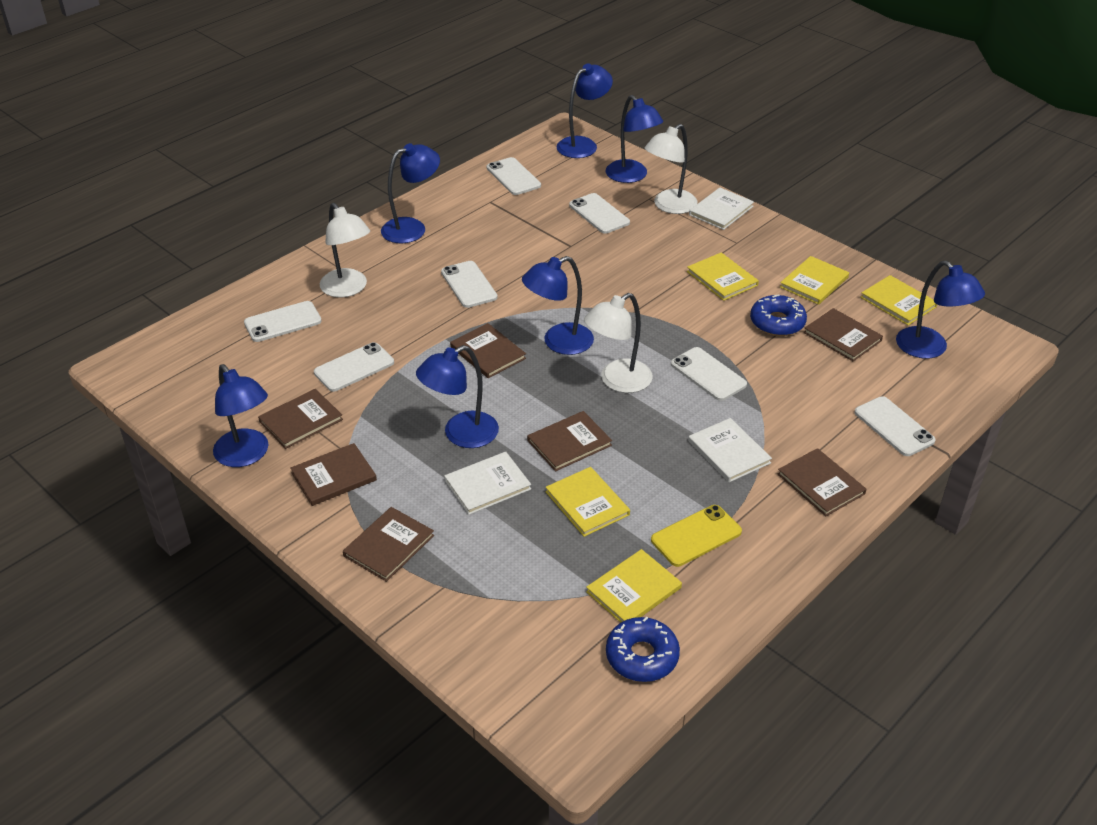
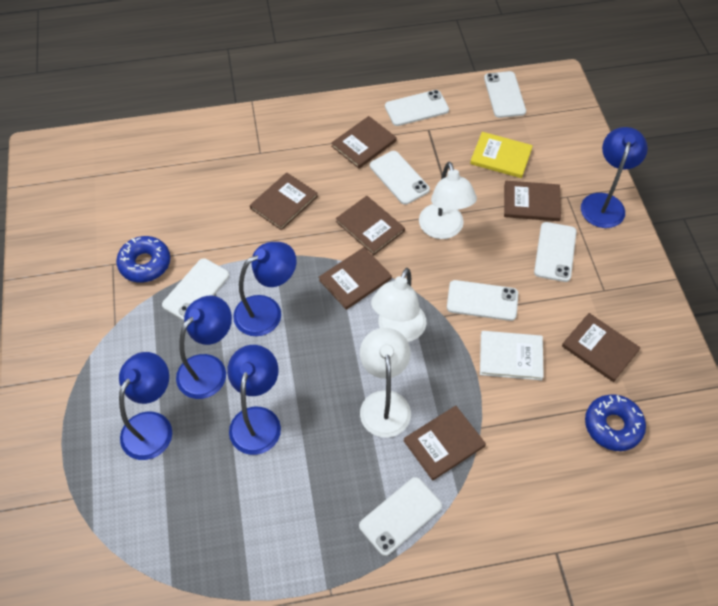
blue lamp: [213,364,268,467] [381,143,440,243] [416,345,499,448] [522,256,594,355] [557,64,613,158] [606,95,663,183] [896,261,985,359] = 7 -> [119,352,172,460] [176,296,232,399] [227,345,281,455] [233,242,296,336] [581,127,648,228] = 5
white book: [444,452,531,515] [688,418,772,482] [689,188,754,230] = 3 -> [480,331,544,380] = 1
yellow book: [546,467,630,537] [586,549,682,623] [687,253,759,301] [780,256,849,305] [860,275,937,325] = 5 -> [470,132,533,178] = 1
yellow phone: [651,505,742,567] = 1 -> none = 0

